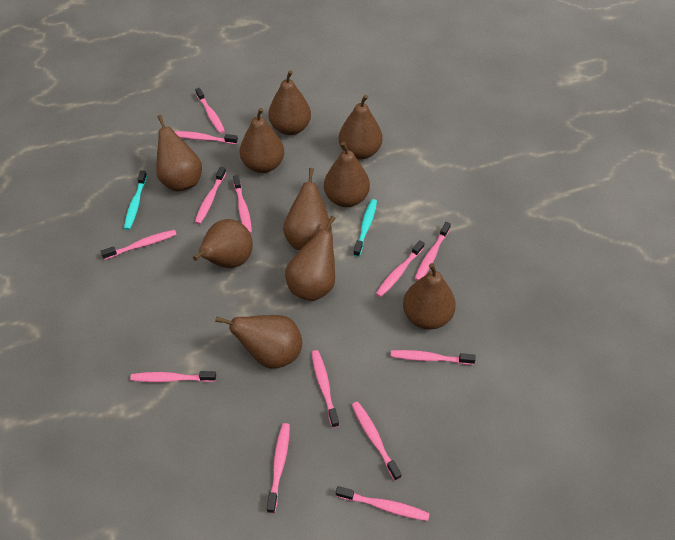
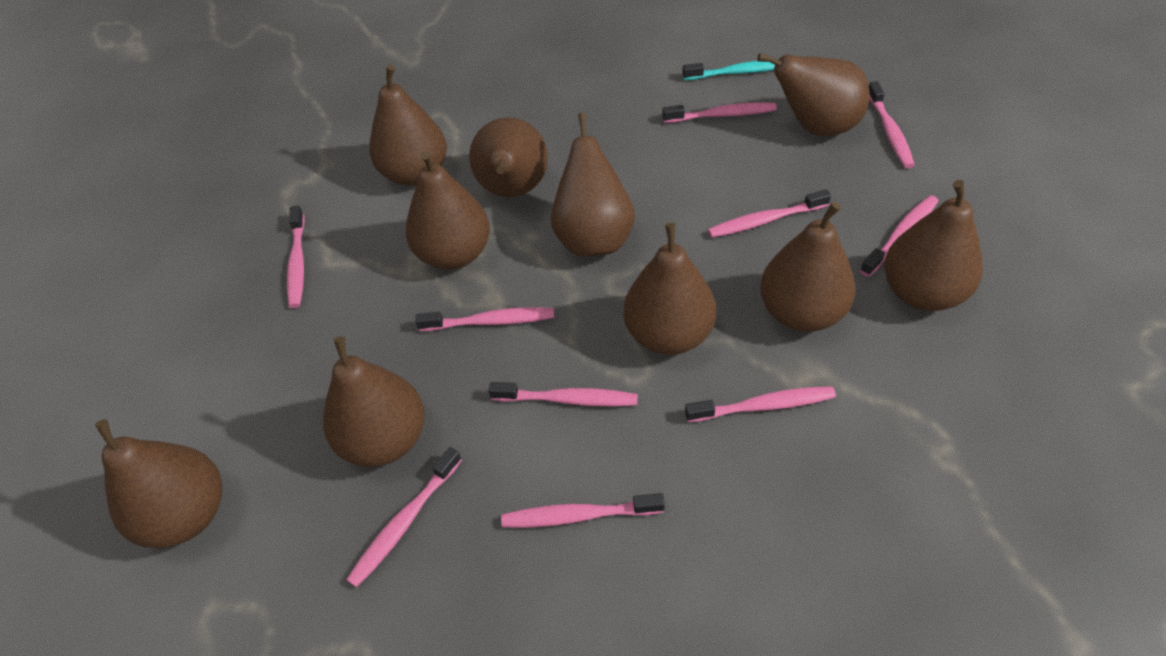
pink toothbrush: [100,230,177,260] [130,371,216,382] [174,131,238,144] [195,88,225,134] [195,167,226,224] [233,175,252,234] [267,423,290,513] [311,350,339,428] [336,486,430,521] [352,401,402,481] [376,240,424,297] [391,350,476,365] [415,222,451,281] = 13 -> [287,206,305,308] [346,447,462,587] [415,307,554,331] [489,382,638,406] [501,493,665,528] [662,102,777,123] [685,386,836,422] [708,189,831,238] [860,195,939,277] [869,81,915,168] = 10
turquoise toothbrush: [124,170,147,230] [353,199,377,257] = 2 -> [683,61,775,80] = 1

